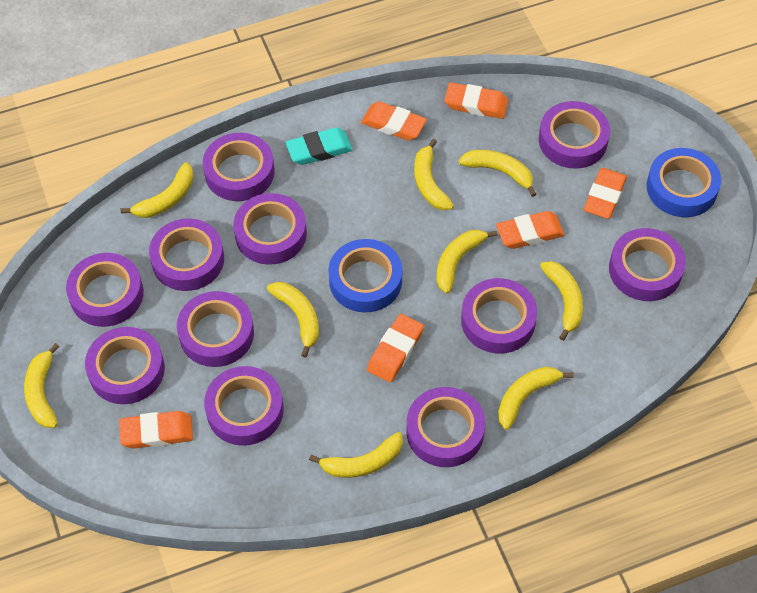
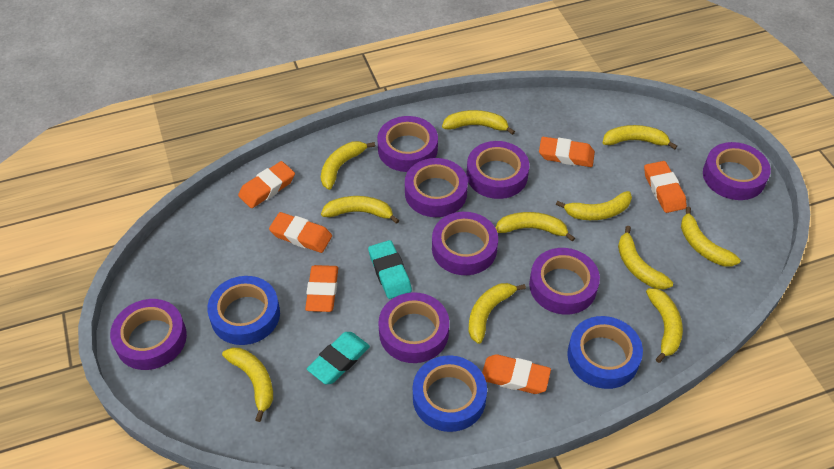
blue tape: [328,239,402,313] [647,148,721,217] = 2 -> [207,276,280,345] [413,355,487,432] [567,316,643,389] = 3
purple tape: [66,253,144,327] [85,327,165,404] [149,218,224,291] [177,291,254,367] [203,133,274,201] [204,366,284,446] [233,193,307,265] [407,387,485,467] [461,278,537,354] [539,101,610,169] [609,228,686,301] = 11 -> [110,299,187,370] [377,116,438,172] [378,292,449,363] [405,158,468,217] [432,212,498,275] [467,141,529,199] [529,248,600,315] [703,142,771,200] = 8
turquoise eraser: [286,127,353,165] = 1 -> [307,332,370,384] [368,240,412,299] = 2
yellow banana: [24,343,59,428] [121,162,193,218] [267,282,319,358] [309,432,403,478] [414,139,454,210] [436,230,498,294] [458,150,536,197] [498,367,574,430] [540,261,583,341] = 9 -> [222,348,273,422] [321,141,375,190] [321,196,399,224] [442,110,515,135] [469,283,526,344] [496,212,575,242] [556,191,632,220] [603,125,677,150] [618,226,673,289] [646,288,683,363] [681,206,741,266] = 11

